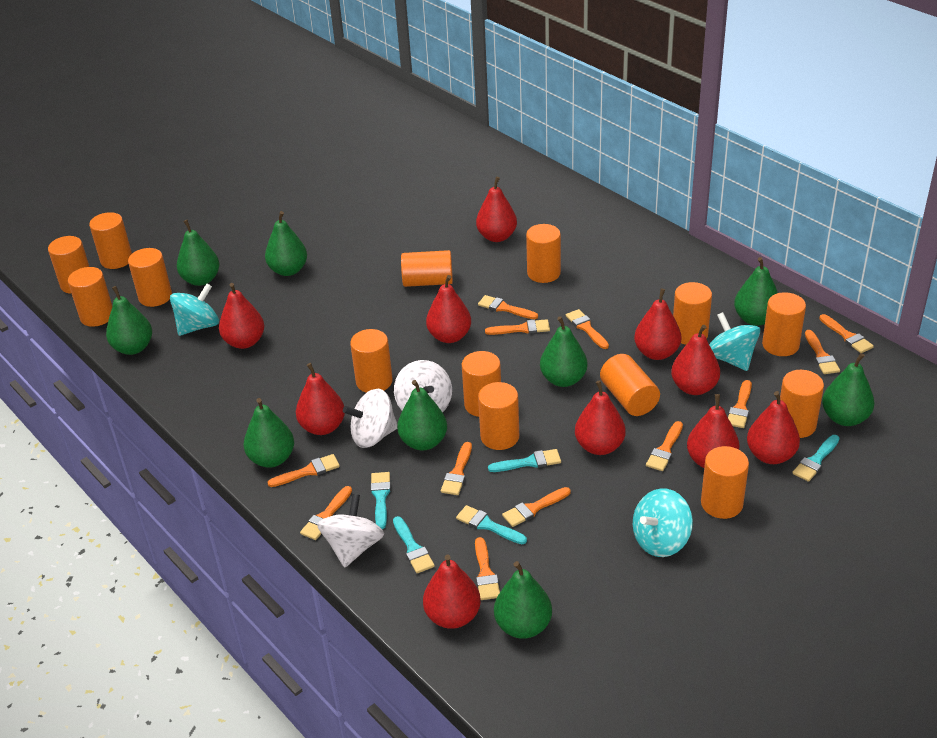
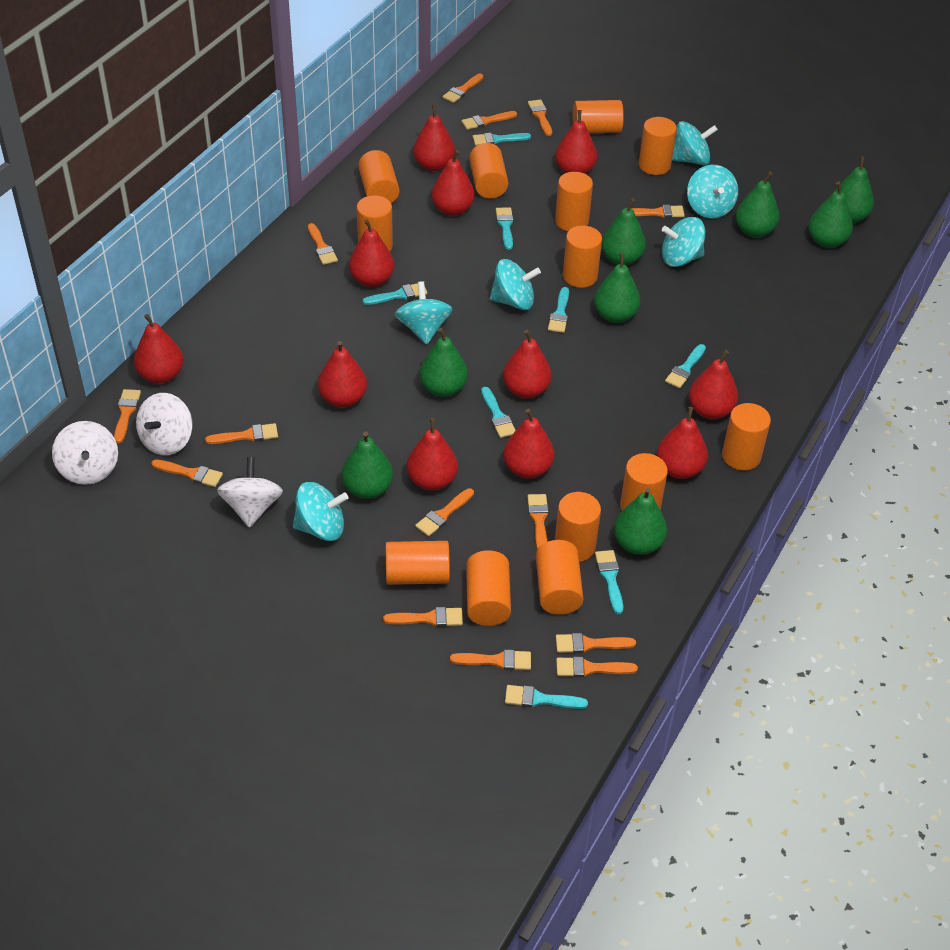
green pear: [106,286,152,355] [177,220,220,286] [243,398,294,468] [265,211,307,276] [397,380,447,451] [494,561,552,639] [540,316,588,387] [734,257,778,326] [822,353,875,426] = 9 -> [342,431,393,499] [420,328,468,397] [594,253,640,323] [601,198,646,265] [614,488,667,555] [736,172,780,238] [808,181,853,248] [834,156,874,223] = 8
orange brush: [267,454,340,487] [300,486,352,540] [441,442,472,495] [475,537,500,600] [478,295,538,319] [485,319,550,335] [502,487,571,527] [566,309,609,349] [646,421,683,471] [728,380,752,428] [805,330,840,374] [819,314,874,353] = 12 -> [114,389,141,443] [151,459,223,487] [205,423,278,444] [308,223,338,265] [383,607,463,627] [415,488,474,536] [443,74,484,103] [450,650,531,670] [461,111,517,130] [527,494,549,549] [528,100,552,136] [556,633,636,653] [556,657,638,677] [631,205,685,218] = 14
orange cylinder: [48,236,89,294] [68,267,112,327] [89,212,132,269] [128,248,172,307] [350,329,393,393] [401,250,453,287] [462,351,501,417] [478,382,519,450] [526,224,561,283] [600,354,660,416] [673,282,712,345] [701,446,749,519] [762,292,806,356] [780,370,824,438] = 14 -> [357,195,393,252] [358,150,399,203] [385,541,450,585] [466,550,511,626] [469,143,508,199] [536,540,583,615] [555,172,593,231] [555,492,601,562] [563,226,602,288] [573,100,624,133] [620,453,668,511] [639,117,677,175] [722,403,771,470] = 13
red pear: [219,283,264,349] [296,363,345,435] [423,554,481,629] [426,275,471,343] [476,177,517,242] [575,380,626,455] [634,288,681,360] [671,325,720,395] [687,394,739,468] [747,391,800,464] = 10 -> [134,314,183,384] [318,341,367,408] [349,219,394,287] [407,418,458,491] [413,104,455,171] [432,150,475,216] [503,330,552,399] [503,409,554,479] [555,110,597,174] [657,407,708,479] [689,350,738,419] = 11
turquoise brush: [371,472,391,529] [393,516,435,573] [456,505,527,544] [488,449,561,472] [792,435,840,482] = 5 -> [362,283,428,305] [473,133,531,146] [481,387,516,438] [496,207,514,250] [505,685,588,709] [548,287,569,333] [595,550,623,614] [665,344,706,388] = 8
turquoise spinning top: [170,283,219,336] [633,488,693,557] [709,312,760,371] = 3 -> [293,482,348,541] [395,281,453,344] [490,259,541,310] [662,217,705,267] [672,121,718,165] [687,165,738,218] = 6

